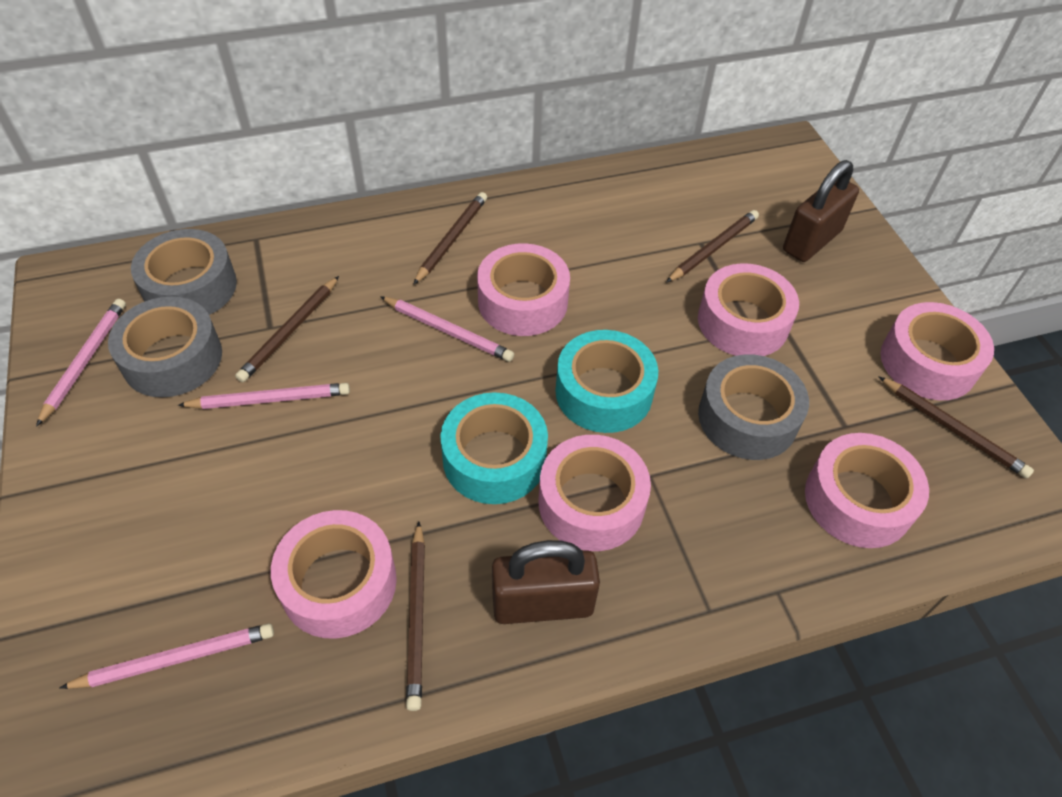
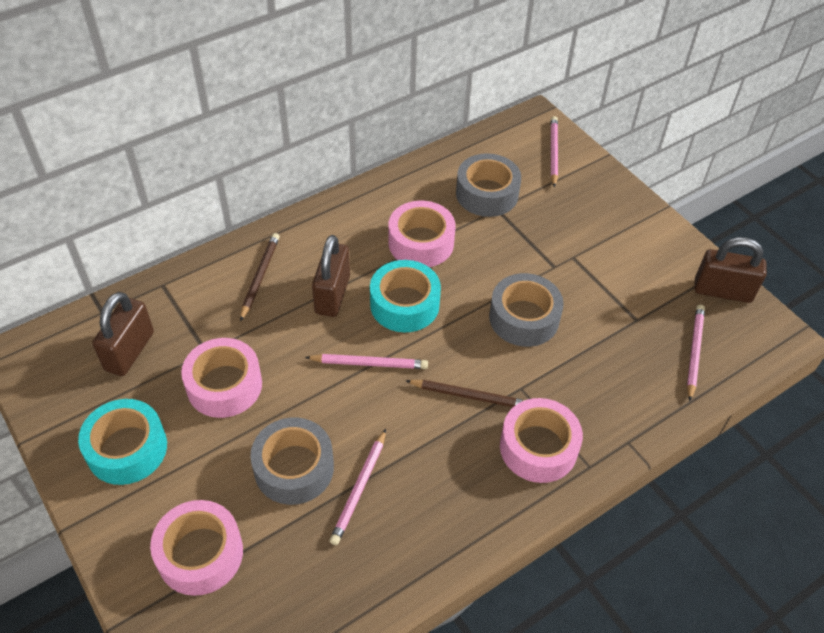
brown padlock: [492,540,600,624] [783,160,859,262] = 2 -> [92,292,154,376] [312,235,350,317] [694,237,767,303] = 3
brown pencil: [235,276,339,383] [406,521,425,711] [413,192,487,285] [666,210,759,283] [878,376,1034,478] = 5 -> [240,233,280,321] [406,380,525,407] = 2
pink tape: [271,510,397,639] [477,243,570,336] [538,435,651,551] [698,263,799,356] [805,433,929,548] [881,302,994,400] = 6 -> [150,500,243,596] [181,338,262,418] [388,201,456,267] [500,398,583,483] = 4

